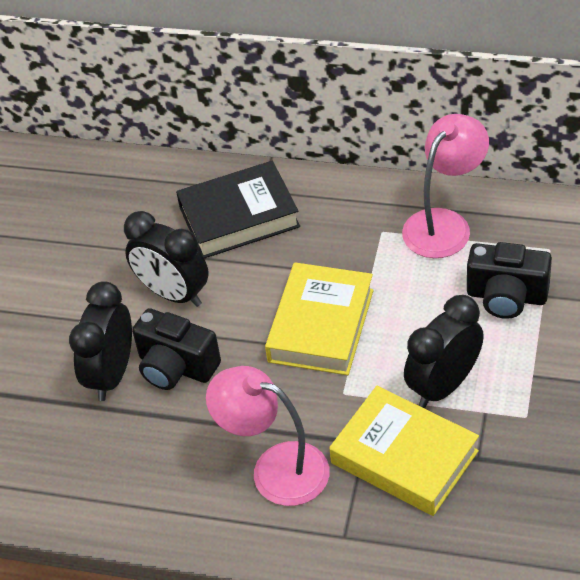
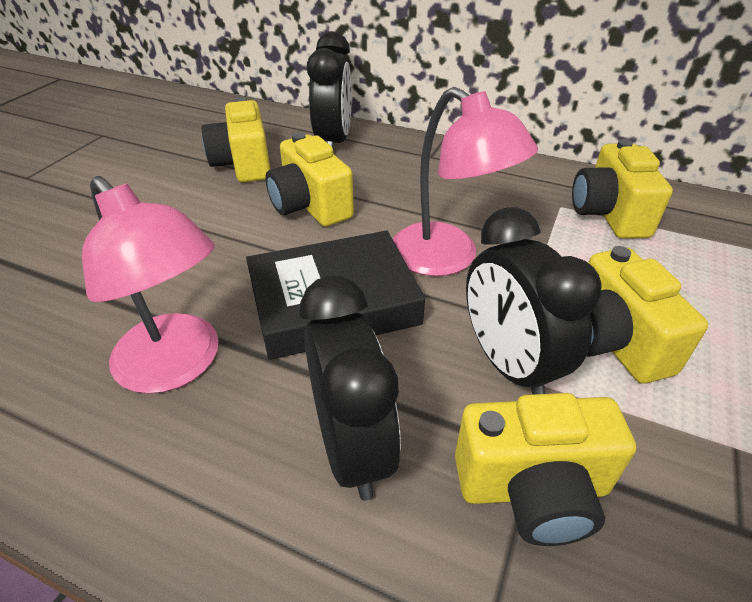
black camera: [132,308,221,390] [467,242,552,319] = 2 -> none = 0
yellow book: [265,262,374,375] [329,386,479,516] = 2 -> none = 0
yellow camera: none = 0 -> [202,97,270,182] [266,132,354,227] [455,393,636,546] [572,139,673,239] [587,246,708,384] = 5

